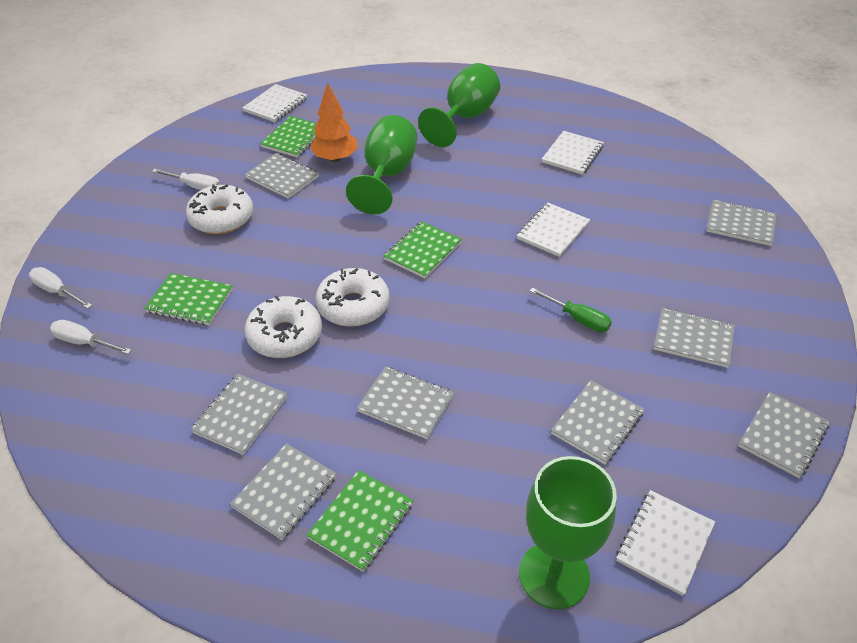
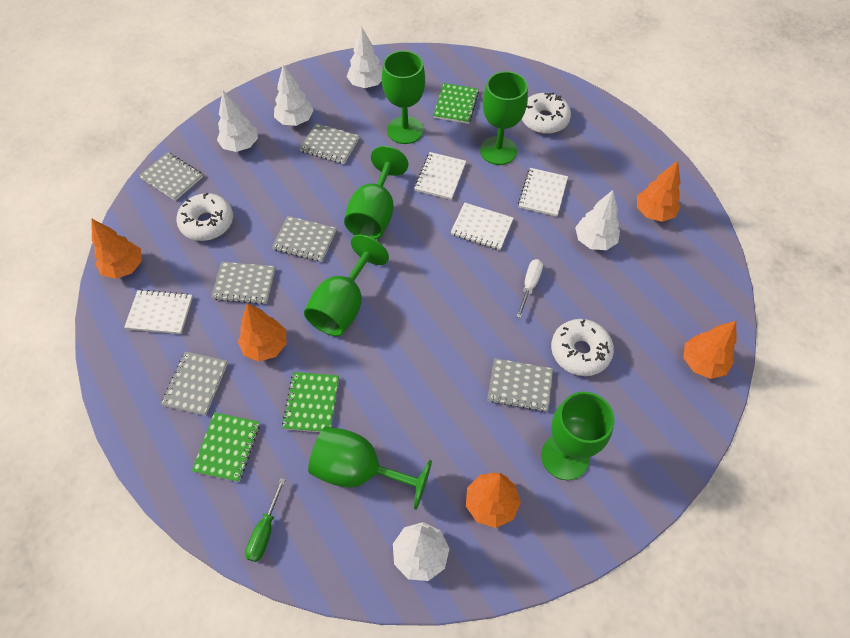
green goblet: [346,115,417,214] [418,63,500,147] [519,456,617,609] = 3 -> [304,235,389,336] [308,426,432,510] [344,146,408,239] [382,50,425,144] [480,71,528,165] [541,391,615,480] = 6
green notebook: [144,273,233,325] [260,116,317,158] [306,470,413,572] [384,221,462,278] = 4 -> [192,412,260,482] [282,372,339,432] [433,83,479,124] = 3
grey notebook: [191,374,287,455] [230,444,337,540] [245,153,319,199] [357,366,454,439] [551,380,644,465] [654,308,735,368] [706,200,777,246] [738,392,830,478] = 8 -> [139,152,203,201] [161,351,228,416] [211,262,275,304] [272,216,336,262] [299,123,359,164] [488,358,553,412] = 6
orange tree: [310,83,358,162] = 1 -> [91,218,142,279] [238,303,287,362] [466,472,521,528] [637,161,681,222] [683,321,737,379] = 5
white screwdriver: [29,267,92,309] [50,320,132,354] [152,169,220,190] = 3 -> [516,259,543,318] = 1
white tree: none = 0 -> [217,91,258,152] [274,65,314,126] [347,27,383,88] [393,522,449,581] [575,190,620,250] = 5

